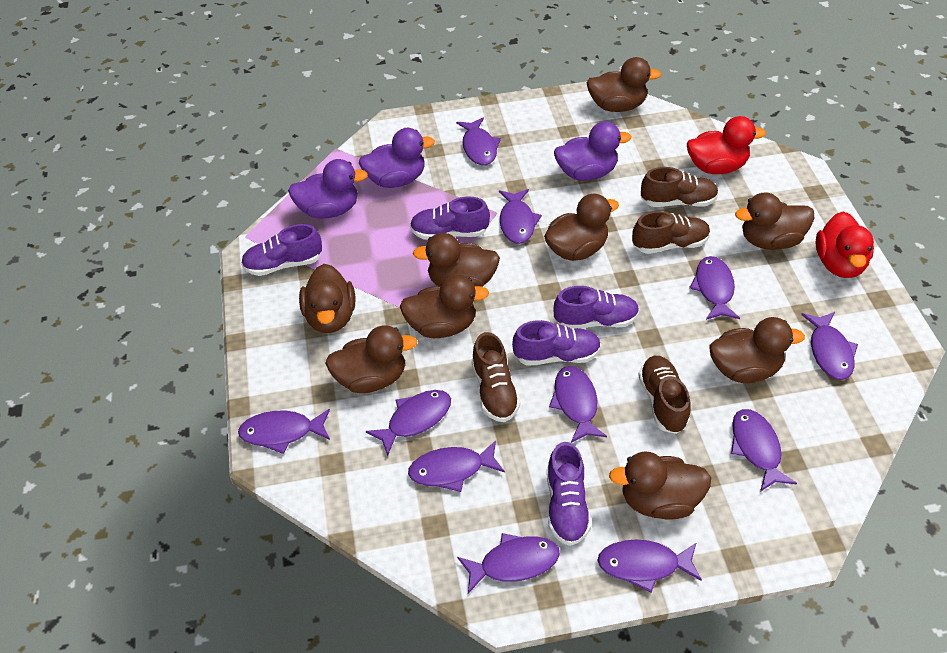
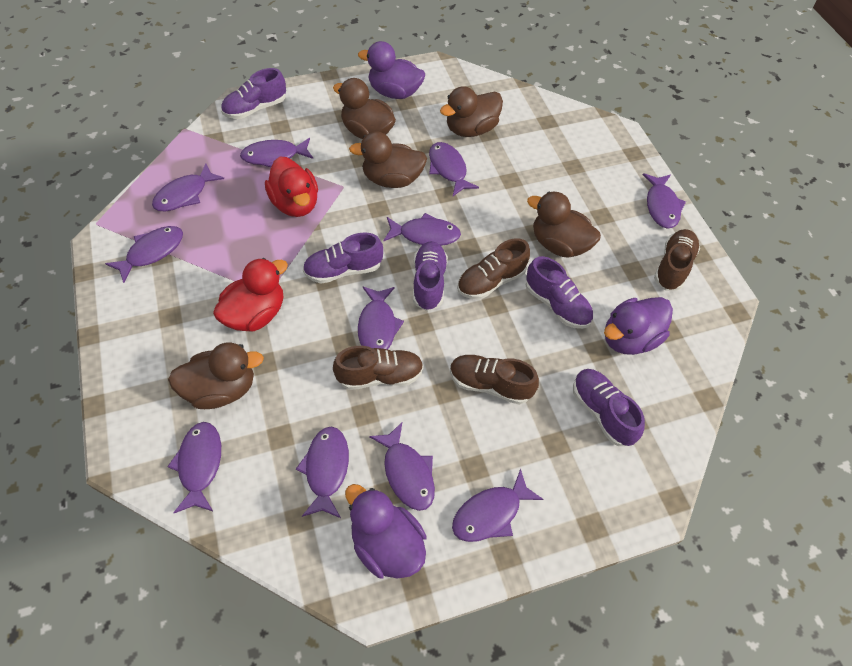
brown duck: [299,264,355,333] [325,325,417,393] [400,275,489,338] [413,233,500,287] [544,194,619,261] [587,57,661,112] [609,451,711,520] [710,317,805,383] [735,193,814,250] = 9 -> [168,342,264,409] [333,78,396,139] [349,131,427,188] [440,86,503,137] [527,192,601,257] = 5

